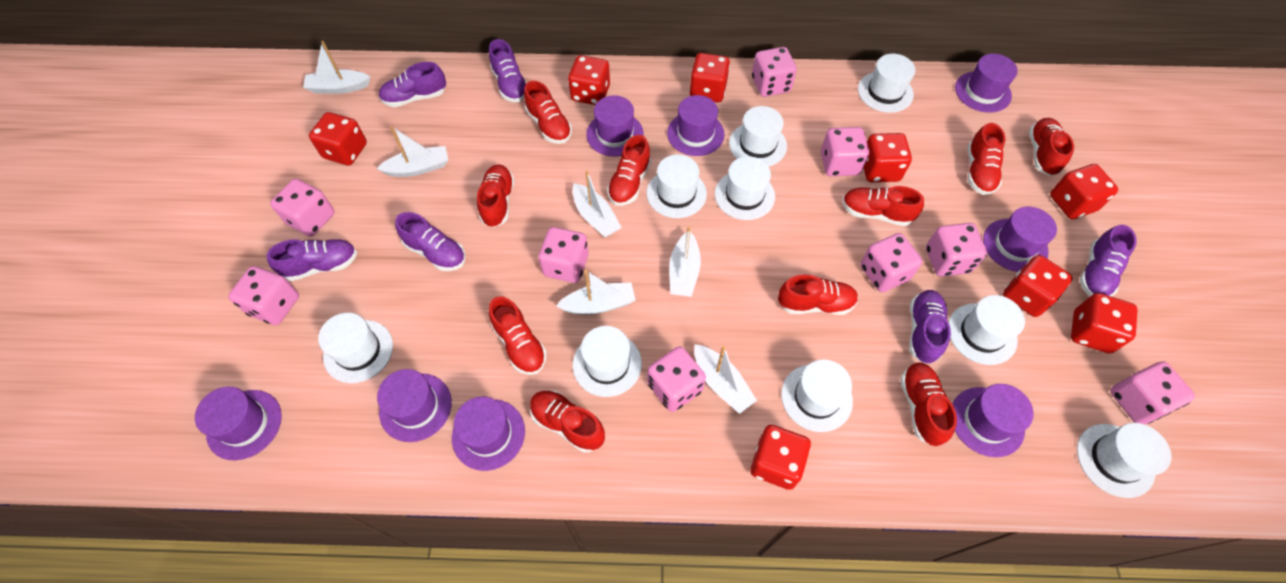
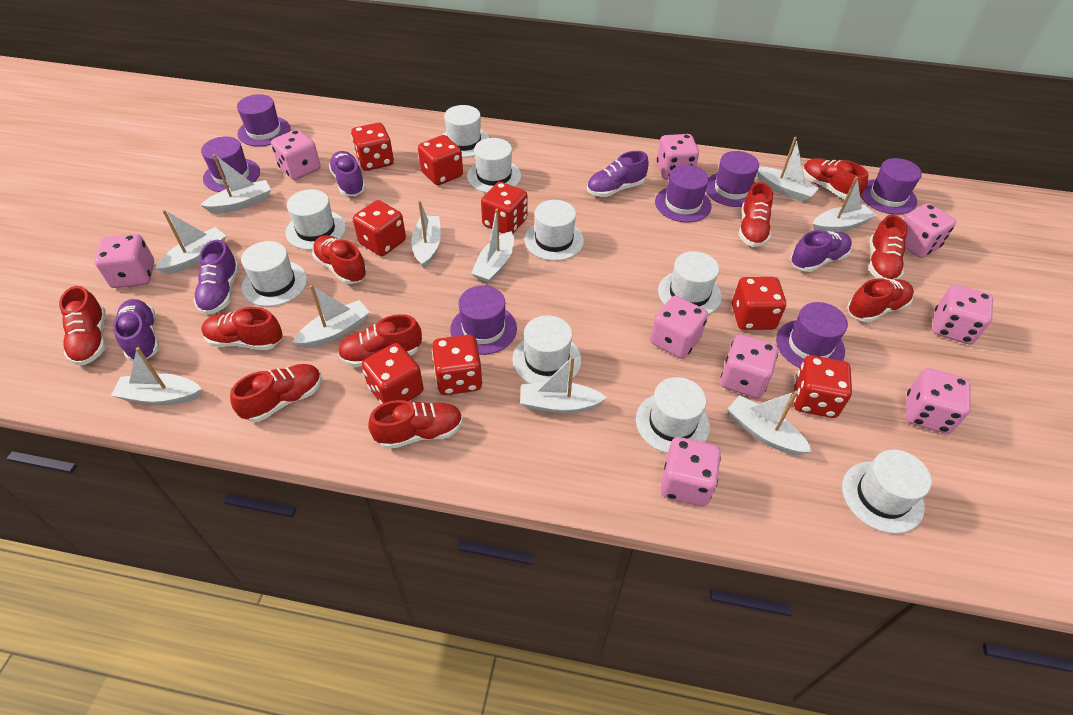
purple hat: [195,387,282,460] [377,369,452,442] [452,397,525,471] [586,95,644,157] [667,95,725,156] [952,384,1034,457] [955,54,1018,113] [983,207,1057,272] = 8 -> [201,137,260,192] [237,94,291,147] [450,286,517,355] [655,165,712,222] [706,151,759,207] [776,302,848,368] [861,158,922,215] = 7
purple shoe: [266,239,357,281] [379,62,446,107] [395,212,465,271] [489,39,527,102] [909,290,951,363] [1080,225,1137,297] = 6 -> [113,299,159,361] [193,240,239,315] [329,151,366,196] [587,151,649,197] [790,230,852,272] = 5
white boat: [303,41,370,94] [376,126,448,177] [556,270,636,315] [572,170,622,237] [669,226,701,297] [694,344,757,414] = 6 -> [111,347,202,405] [155,210,226,275] [200,154,271,213] [292,285,370,348] [411,200,441,269] [471,209,514,283] [520,356,607,413] [727,391,812,455] [757,137,819,202] [813,177,876,232] = 10

